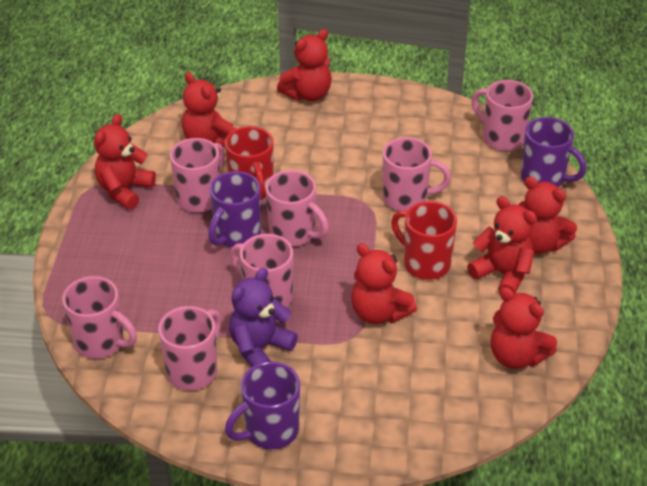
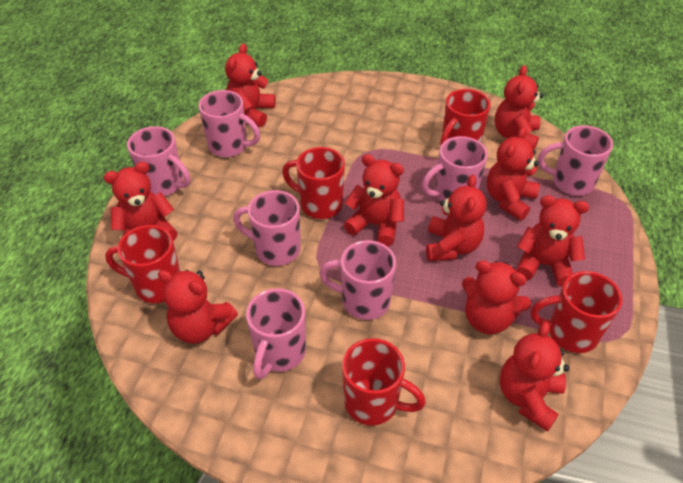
purple mug: [208,171,261,247] [225,362,300,449] [521,117,587,187] = 3 -> none = 0
purple teddy bear: [229,268,298,367] = 1 -> none = 0
red mug: [225,126,274,200] [391,201,457,280] = 2 -> [105,225,180,303] [282,147,345,219] [342,338,426,426] [440,89,490,147] [531,271,622,353] = 5
red teddy bear: [94,114,156,210] [182,72,237,147] [277,29,332,101] [351,243,417,324] [467,196,537,294] [491,287,557,369] [519,177,577,254] = 7 -> [104,162,178,241] [158,270,238,344] [225,43,276,127] [344,154,404,246] [426,175,487,261] [462,260,531,334] [487,127,540,220] [495,65,544,150] [500,321,569,432] [516,195,589,287] = 10

